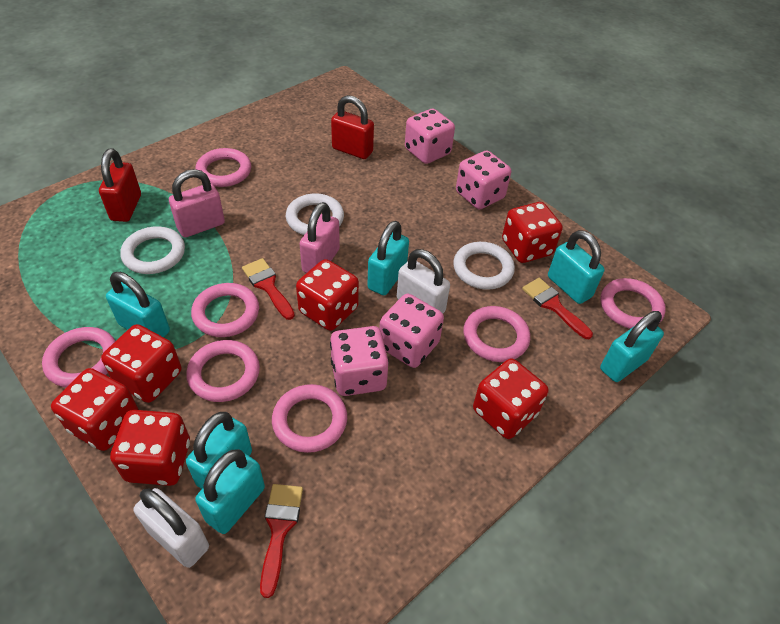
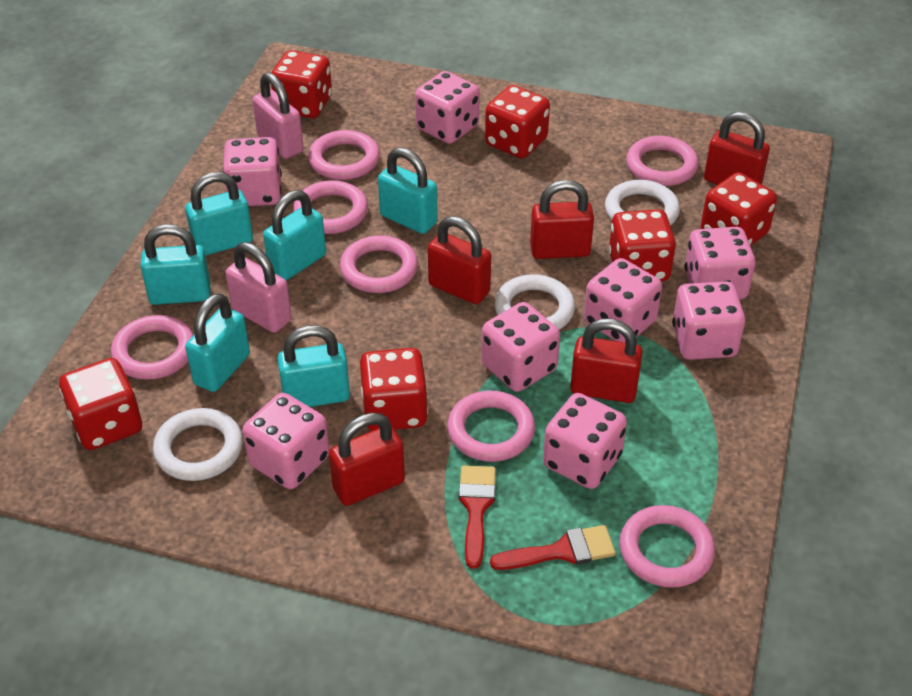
pink dice: [330,326,389,396] [379,294,444,368] [405,109,455,164] [456,150,511,209] = 4 -> [223,137,282,206] [242,393,330,489] [415,71,480,144] [481,302,560,392] [543,393,627,489] [584,258,662,343] [672,281,745,360] [685,227,755,299] = 8
red brush: [242,258,295,320] [260,484,303,598] [522,278,593,339] = 3 -> [459,465,496,569] [490,525,616,570] = 2
red padlock: [99,148,141,222] [331,95,374,159] = 2 -> [329,413,405,506] [428,216,491,304] [530,180,594,259] [570,319,643,403] [704,112,770,184] = 5
white padlock: [134,488,209,568] [397,249,450,313] = 2 -> none = 0

